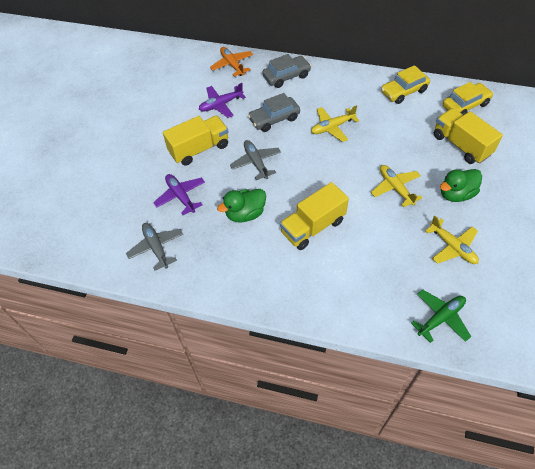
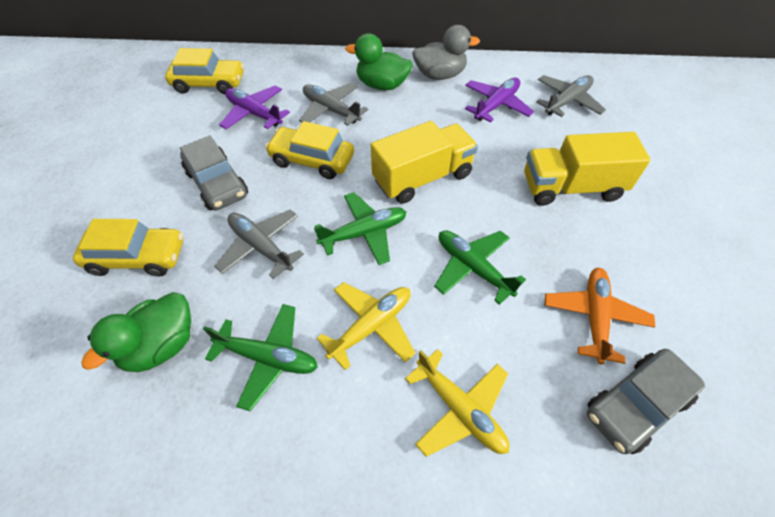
green plane: [411,289,471,343] = 1 -> [203,304,318,411] [314,192,406,265] [434,230,526,305] = 3
grey duck: none = 0 -> [412,25,480,80] = 1
grey plane: [126,223,183,271] [230,140,281,180] = 2 -> [214,210,304,279] [299,83,368,126] [536,75,606,117] = 3
yellow car: [381,65,430,104] [443,82,493,115] = 2 -> [73,219,183,276] [165,48,244,94] [265,121,354,179] = 3
yellow plane: [311,105,359,142] [371,165,422,207] [425,215,479,264] = 3 -> [317,282,415,370] [405,349,510,457] = 2
yellow truck: [163,116,229,166] [280,182,349,250] [434,108,503,164] = 3 -> [371,121,478,204] [524,132,651,206] = 2

